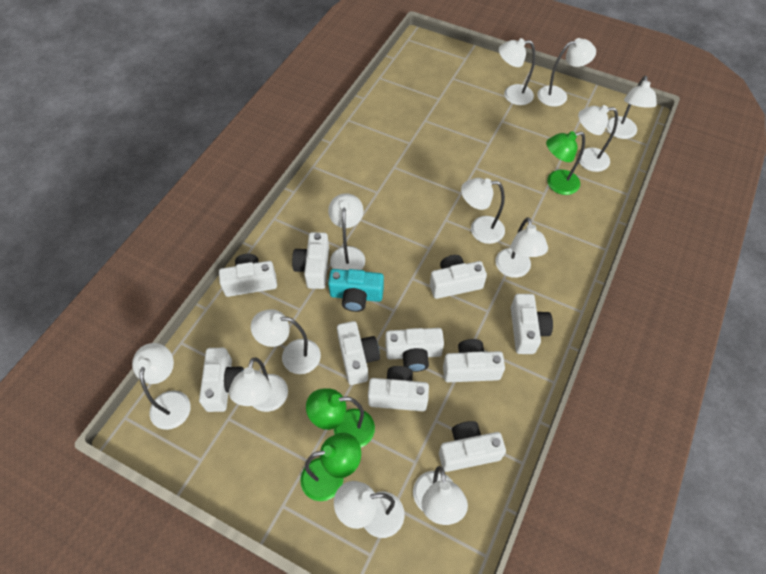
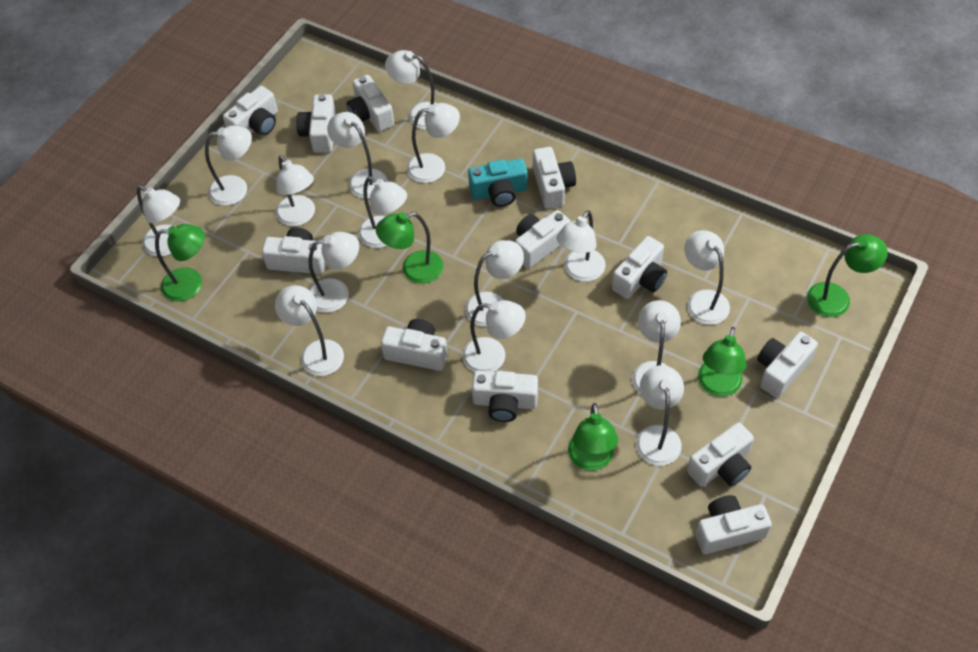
green lamp: [300,433,361,501] [306,388,375,448] [546,131,585,195] = 3 -> [155,224,205,301] [376,212,444,284] [568,403,618,471] [698,327,746,397] [807,234,888,317] = 5
white camera: [199,348,244,412] [219,254,277,297] [292,232,329,289] [337,321,380,385] [368,366,429,411] [386,328,444,372] [430,255,487,299] [439,421,506,472] [443,339,505,382] [511,294,553,354] = 10 -> [223,86,278,136] [262,228,326,274] [296,94,336,153] [347,75,394,132] [381,319,448,371] [472,371,538,422] [515,210,571,268] [533,147,576,209] [612,236,667,299] [687,423,754,487] [695,495,772,554] [757,332,818,398] = 12
white lamp: [132,343,191,430] [229,357,288,412] [251,309,321,374] [328,193,365,270] [334,481,405,538] [413,466,468,525] [461,178,505,244] [495,217,548,278] [499,38,535,105] [537,38,596,107] [578,105,618,172] [606,76,657,139] = 12 -> [137,186,180,256] [205,125,252,206] [275,285,344,376] [276,155,315,226] [308,232,359,313] [327,112,388,199] [358,177,407,248] [385,50,437,130] [407,103,460,183] [462,300,526,372] [465,240,524,327] [556,210,606,282] [632,300,681,394] [636,365,684,466] [684,230,730,325] = 15

